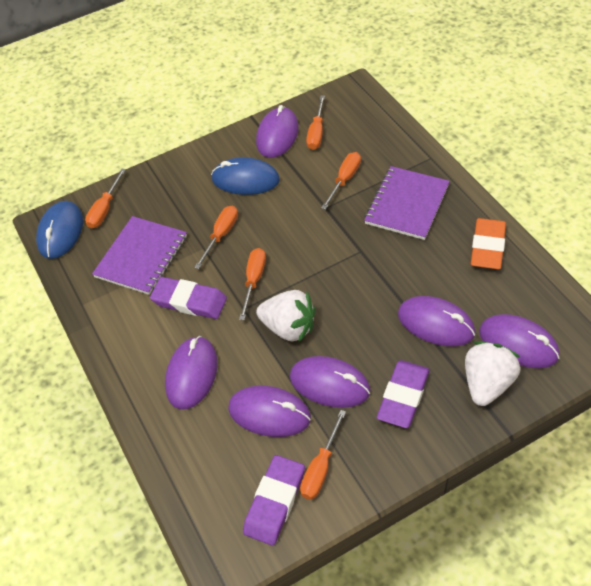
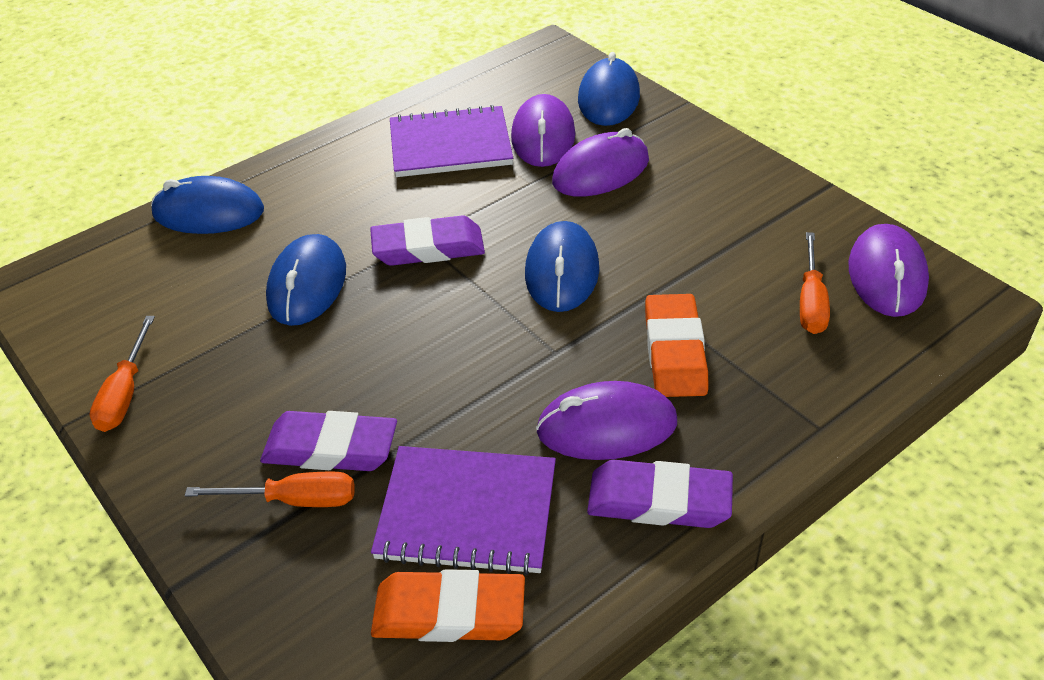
blue mouse: [36,201,83,259] [211,157,280,195] = 2 -> [151,176,264,234] [266,234,346,326] [525,221,599,312] [578,52,640,126] = 4
orange eraser: [471,218,506,269] = 1 -> [371,569,525,642] [645,294,708,397] = 2
orange screwdriver: [85,169,126,228] [194,206,238,269] [239,248,266,320] [300,410,346,500] [306,95,325,150] [321,152,361,210] = 6 -> [89,316,155,432] [185,471,355,507] [800,232,830,334] = 3
purple mouse: [165,336,217,410] [228,386,311,437] [256,105,299,158] [290,356,370,408] [398,296,475,346] [479,314,560,368] = 6 -> [511,94,575,167] [536,381,677,460] [552,128,649,197] [849,224,929,317] = 4
white strawberry: [256,290,316,342] [465,341,521,406] = 2 -> none = 0

